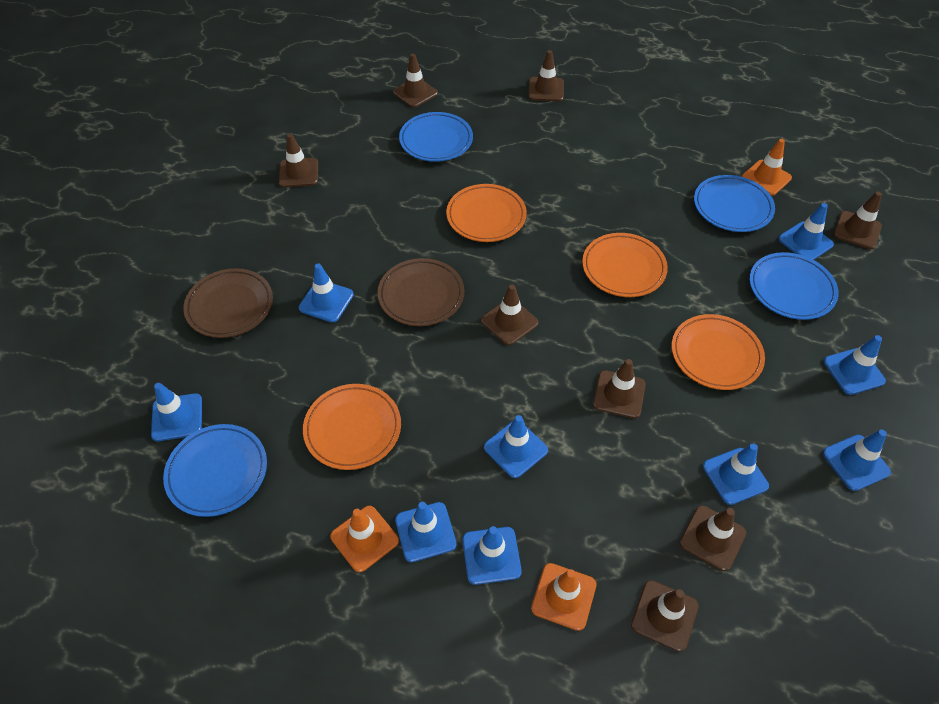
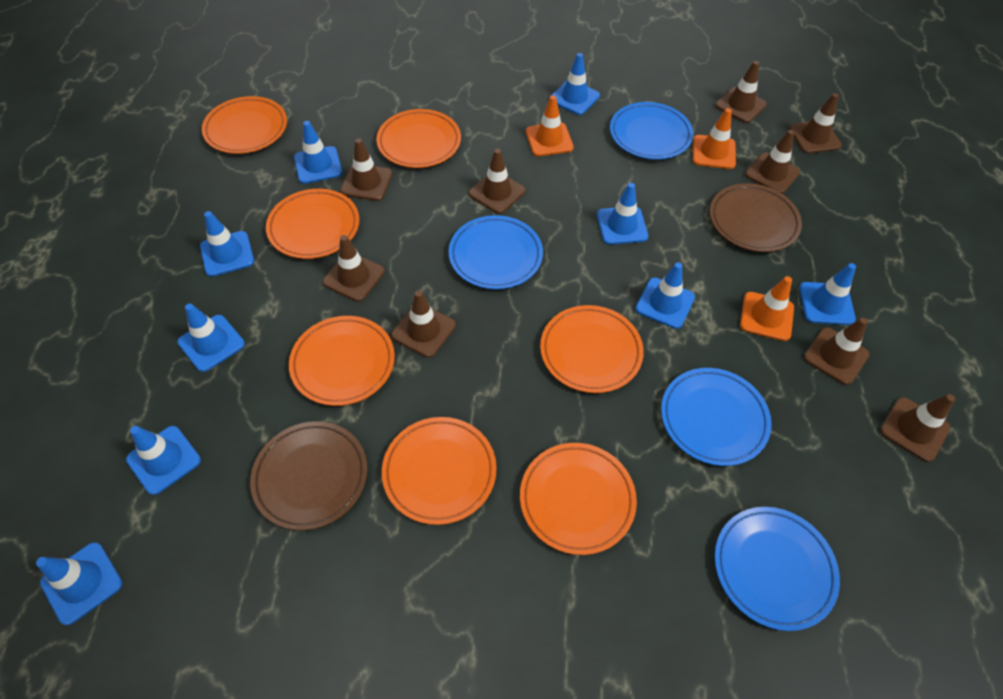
brown traffic cone: [279,134,318,187] [393,54,438,108] [481,284,538,345] [529,50,564,101] [593,359,646,418] [631,580,699,652] [680,505,746,571] [834,192,882,249] = 8 -> [323,235,385,302] [340,138,393,201] [391,290,456,358] [469,149,526,214] [715,61,767,123] [745,130,800,194] [789,93,842,154] [803,318,870,385] [880,394,955,462] = 9
orange plate: [303,384,401,470] [446,184,527,242] [582,233,668,297] [671,314,765,390] = 4 -> [202,96,287,154] [266,189,359,259] [289,316,395,406] [376,109,461,168] [382,417,497,525] [520,443,637,555] [540,305,644,393] = 7

